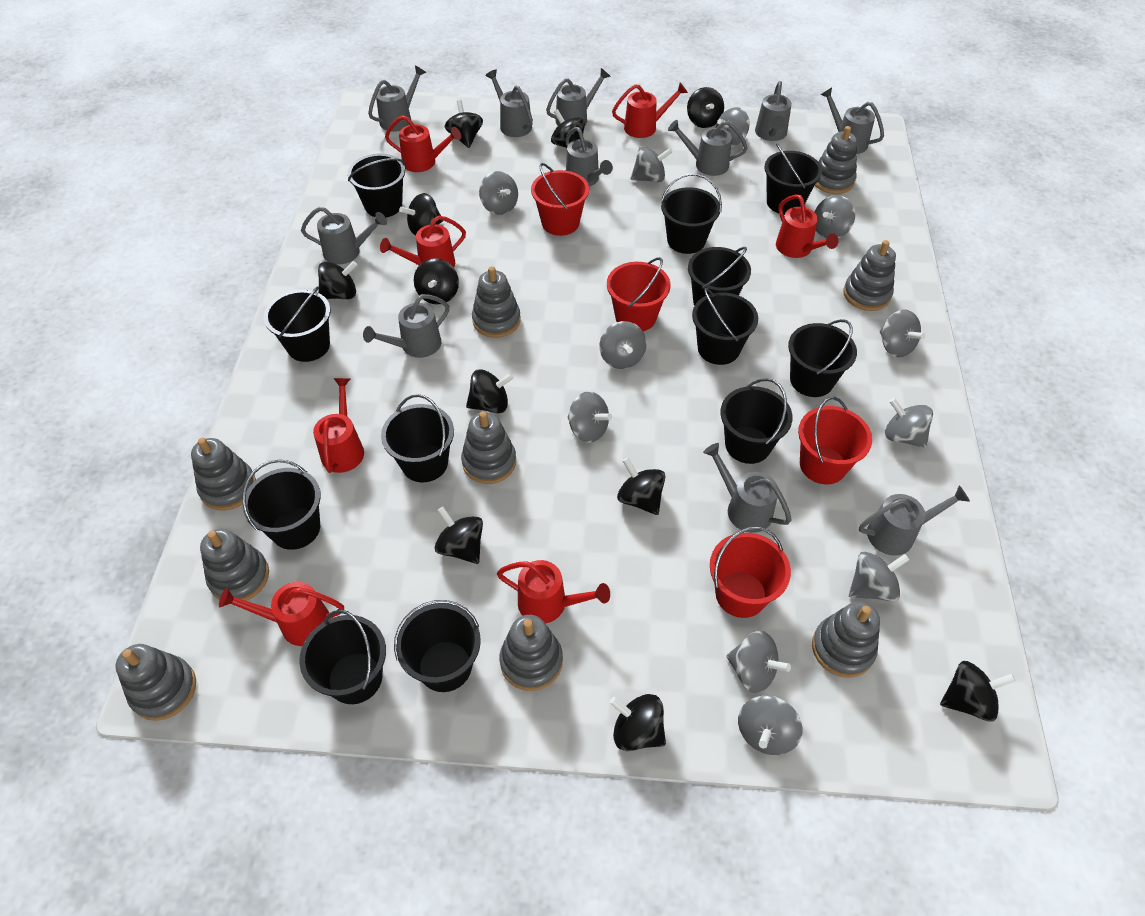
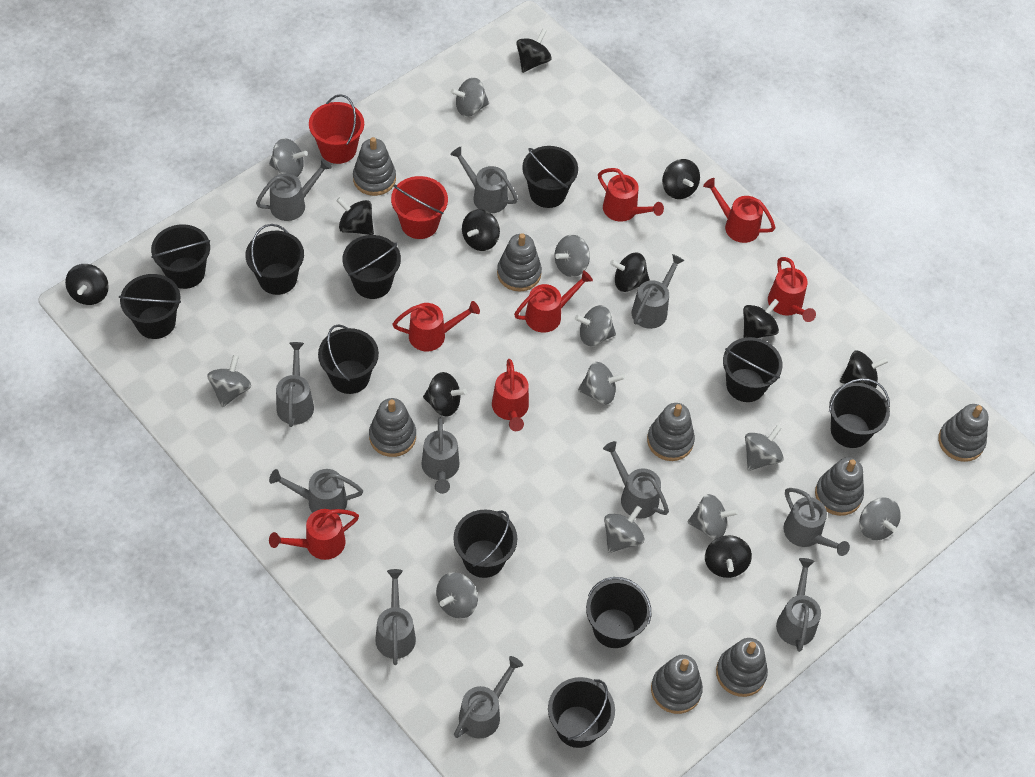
black bucket: [242,460,321,550] [264,286,331,362] [299,610,386,704] [348,154,405,217] [381,394,454,482] [394,600,481,692] [661,174,722,254] [688,247,751,306] [692,288,758,365] [720,378,793,464] [764,143,822,215] [788,319,857,397] = 12 -> [119,274,181,339] [151,224,210,289] [245,224,304,295] [318,324,379,394] [343,235,401,299] [453,510,517,578] [522,146,578,208] [548,677,615,748] [586,577,651,648] [723,337,782,402] [829,378,890,448] = 11
black spinning top: [318,261,357,299] [399,193,443,236] [414,258,459,305] [435,507,483,564] [445,100,483,148] [466,369,514,413] [551,109,585,148] [609,694,666,751] [617,458,665,515] [687,87,724,128] [940,661,1016,722] = 11 -> [65,264,109,305] [336,197,374,235] [423,372,467,416] [462,209,500,251] [516,29,552,73] [610,253,650,292] [662,159,700,199] [705,535,752,578] [743,299,779,338] [840,351,888,388] = 10
grey stacking toy: [115,644,196,721] [191,438,256,511] [200,529,269,601] [461,411,516,484] [472,266,521,338] [500,615,563,691] [812,602,880,678] [815,126,857,194] [843,240,896,311] = 9 -> [353,137,396,196] [369,398,416,457] [497,233,542,291] [647,403,695,461] [651,655,703,714] [716,638,768,697] [815,457,864,516] [938,404,988,462] = 8
red bucket: [531,163,589,236] [607,257,670,331] [710,526,791,618] [798,397,872,484] = 4 -> [309,94,364,164] [391,176,448,239] = 2

